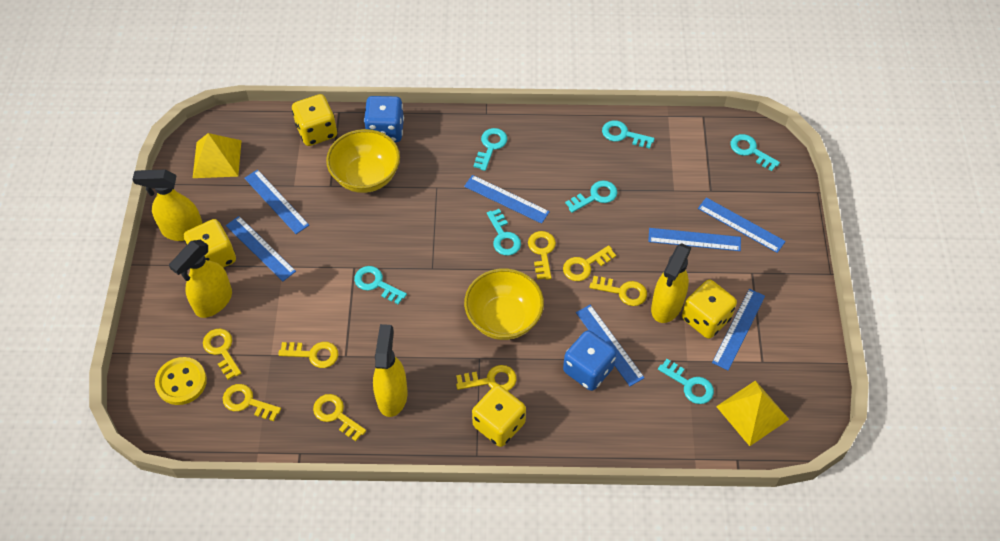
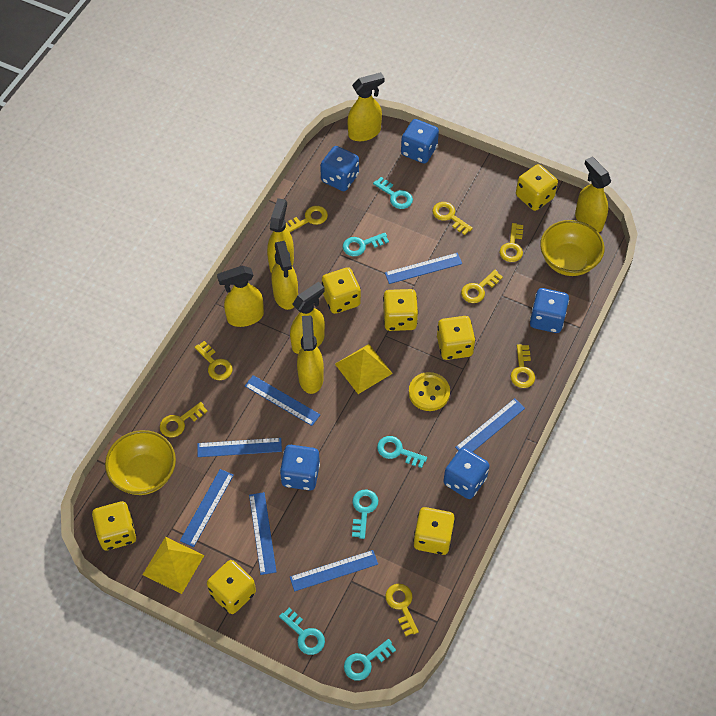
blue dice: [364,96,404,142] [563,330,617,391] = 2 -> [280,445,320,491] [320,146,359,191] [401,119,439,164] [444,448,489,499] [530,288,569,333] = 5
turquoise key: [354,266,407,305] [473,128,507,171] [487,209,521,256] [565,180,617,213] [602,120,655,149] [658,359,714,404] [730,134,780,171] = 7 -> [279,608,325,655] [343,233,389,256] [344,639,396,681] [352,489,378,539] [373,177,413,209] [377,436,427,468] = 6
yellow dice: [184,219,236,268] [292,94,337,146] [472,385,526,447] [682,280,737,339] = 4 -> [92,501,136,550] [207,560,256,614] [322,267,361,314] [383,289,418,331] [413,507,455,555] [437,316,475,360] [516,164,558,211] = 7
yellow spray bottle: [132,169,203,241] [169,240,232,318] [373,324,408,417] [651,243,692,323] = 4 -> [217,266,264,327] [267,198,294,273] [271,241,298,310] [290,282,325,354] [297,316,324,394] [348,72,385,141] [575,157,611,233] = 7

